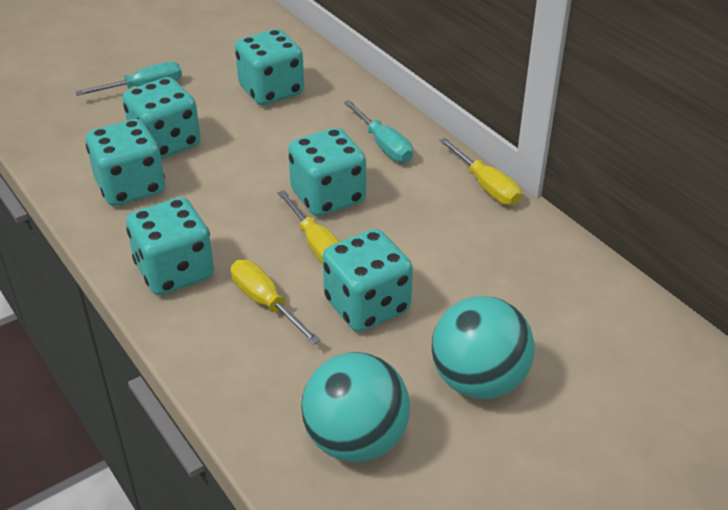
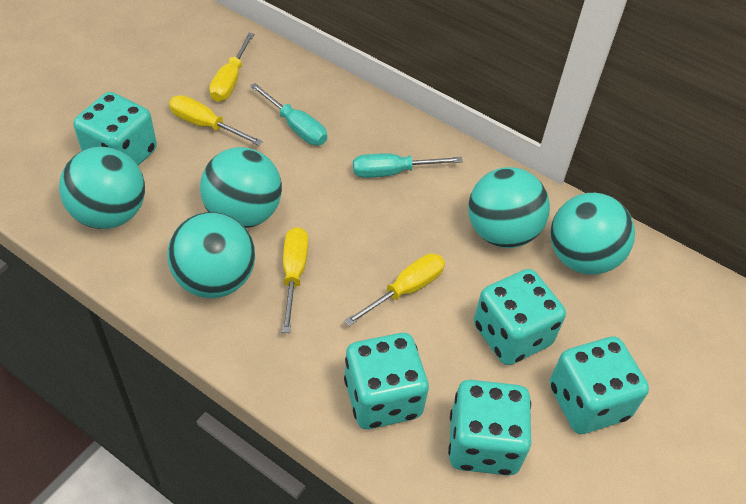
turquoise ball: [301,352,410,462] [432,296,535,399] = 2 -> [59,147,145,229] [167,212,255,298] [200,147,282,228] [468,167,550,248] [550,193,635,274] = 5
turquoise dice: [86,119,165,206] [122,77,201,159] [126,197,214,295] [235,29,304,105] [288,128,366,216] [322,229,413,332] = 6 -> [73,92,157,166] [344,333,429,429] [448,380,531,476] [474,269,566,365] [549,337,649,434] = 5
yellow screwdriver: [231,260,321,345] [278,190,340,265] [439,138,521,205] = 3 -> [169,95,263,146] [209,33,254,102] [282,227,308,333] [344,253,445,326] = 4

